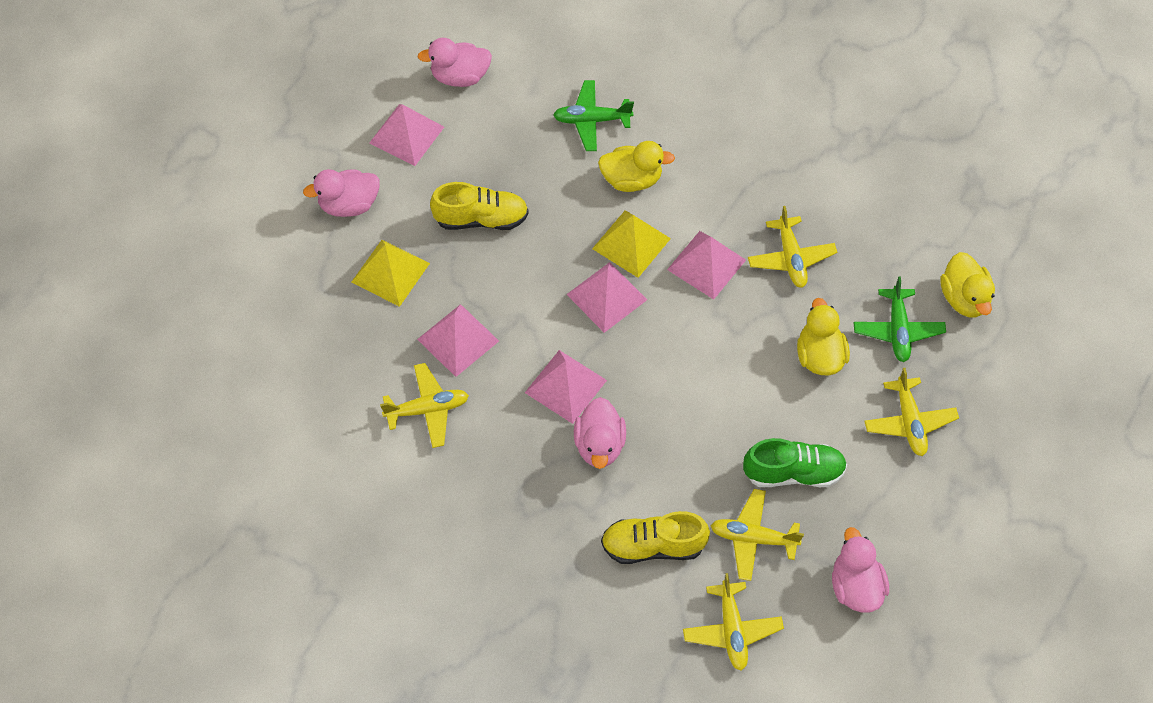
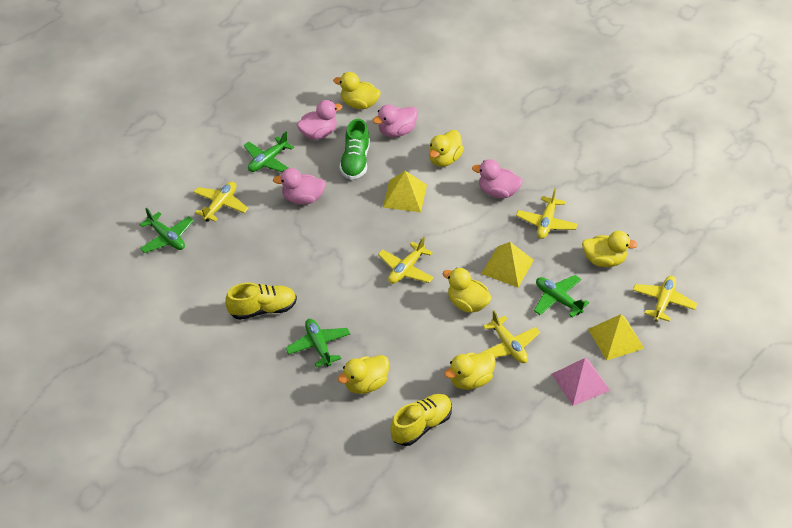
green plane: [553,80,634,151] [854,276,946,362] = 2 -> [139,208,194,253] [244,131,294,172] [286,319,350,367] [534,275,589,318] = 4
pink pyramid: [369,104,444,166] [417,304,499,377] [525,350,607,424] [566,262,647,333] [667,231,746,299] = 5 -> [551,358,610,406] = 1
yellow duck: [598,141,675,192] [797,298,850,375] [940,252,995,317] = 3 -> [333,72,381,109] [338,355,389,394] [429,130,464,167] [443,268,492,313] [444,352,495,390] [582,231,638,267] = 6
yellow pyramid: [351,240,430,307] [592,210,671,278] = 2 -> [383,171,427,212] [481,242,534,288] [588,314,644,361] = 3

